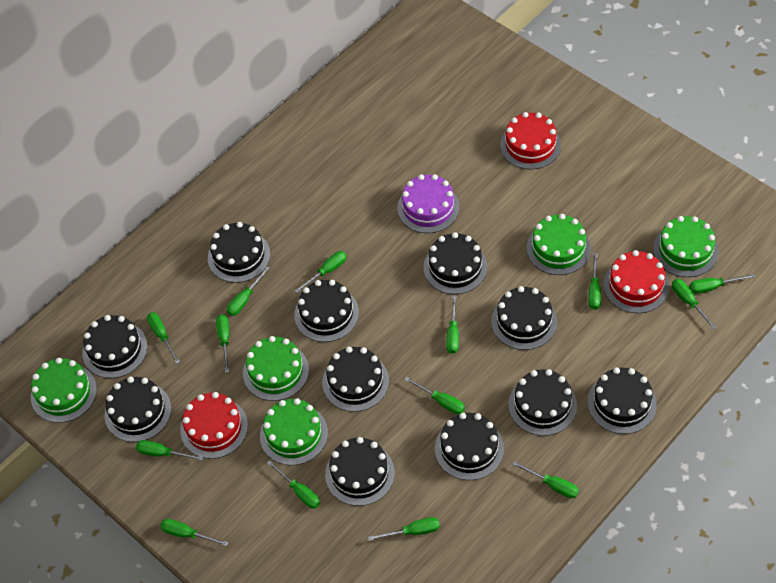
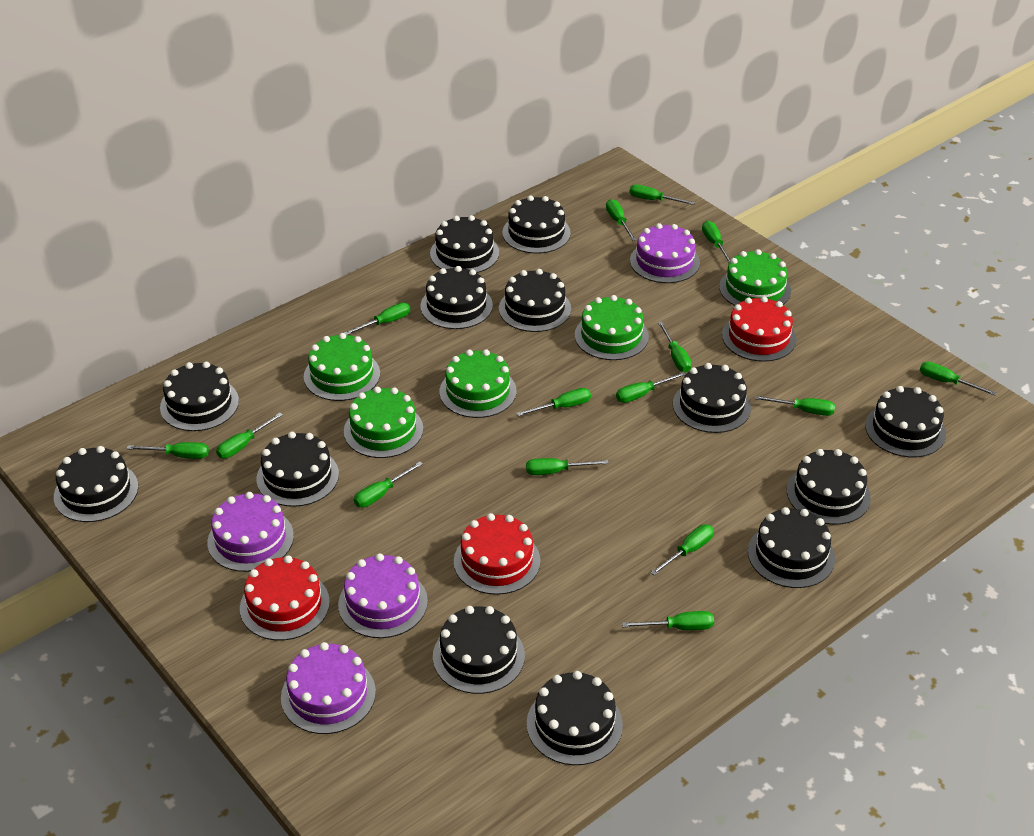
black cake: [82,315,147,378] [104,377,171,442] [208,222,270,283] [294,280,359,342] [322,347,389,412] [325,437,395,506] [423,232,487,294] [435,413,504,480] [491,286,557,350] [509,369,577,436] [588,367,657,434] = 11 -> [54,446,138,522] [160,362,239,431] [256,432,339,507] [420,266,493,329] [430,215,499,273] [433,606,525,694] [499,269,571,332] [502,195,571,254] [527,671,623,765] [673,363,751,433] [748,507,835,588] [787,449,871,525] [865,386,946,457] = 13
green screwdriver: [136,440,203,461] [147,312,180,364] [160,519,229,546] [216,314,229,373] [227,267,270,316] [267,461,320,508] [295,251,347,293] [368,517,440,541] [405,377,465,414] [446,295,459,354] [512,461,579,498] [588,253,601,310] [672,279,717,330] [689,274,755,294] = 14 -> [127,442,209,459] [216,413,283,459] [344,303,410,335] [354,462,423,508] [516,388,591,416] [526,458,609,475] [606,199,636,241] [616,372,686,403] [622,611,714,630] [630,184,695,205] [651,524,714,576] [658,322,692,372] [702,221,731,263] [755,396,835,416] [920,362,997,396] = 15
purple cake: [397,174,459,233] = 1 -> [207,492,294,572] [281,642,376,734] [338,553,428,638] [630,223,700,283] = 4

